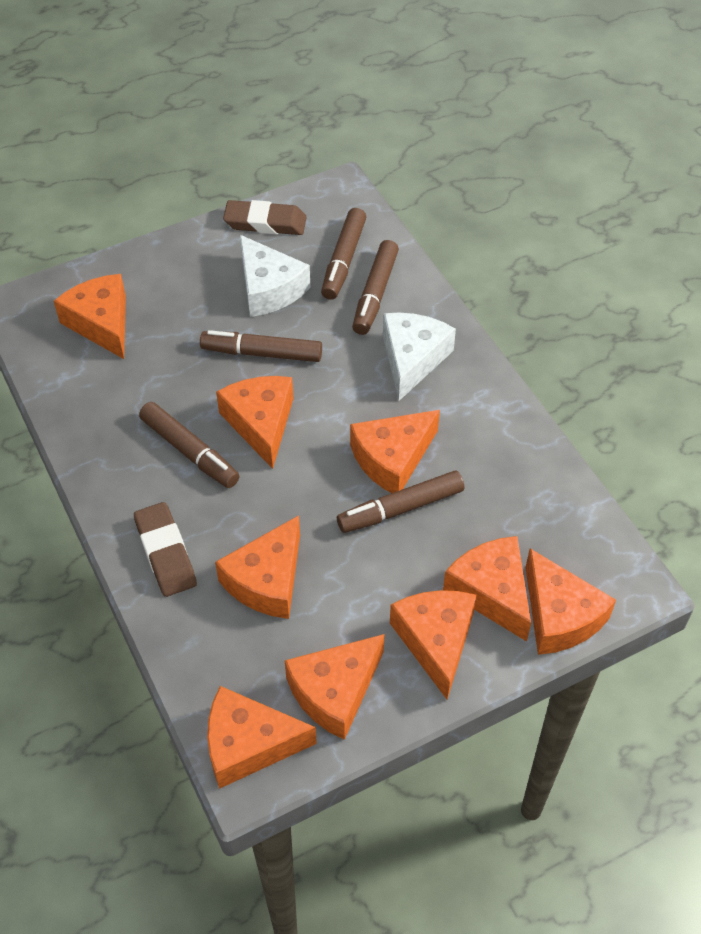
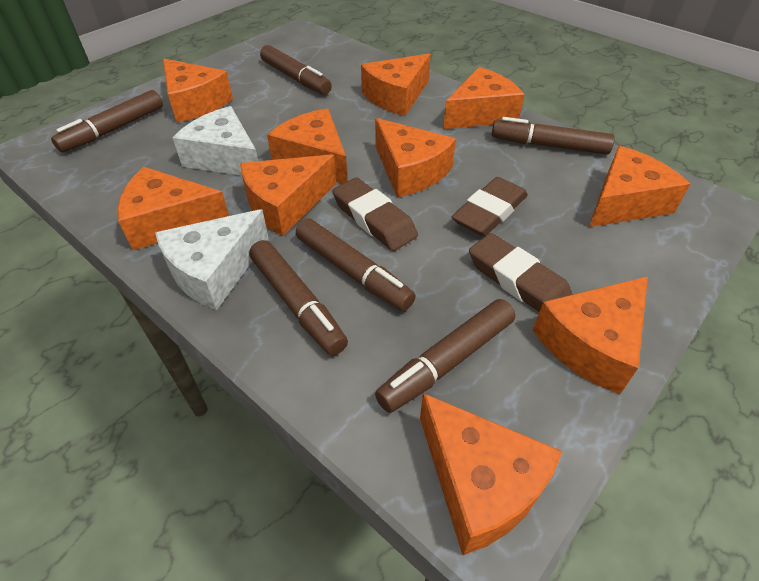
brown eraser: [134,502,197,597] [223,200,307,235] = 2 -> [332,178,418,251] [452,177,528,237] [469,233,573,312] = 3
brown marker: [139,402,240,488] [200,330,322,362] [321,208,366,300] [337,471,464,533] [352,240,399,335] = 5 -> [51,90,163,153] [249,240,348,356] [260,45,332,95] [296,218,416,311] [375,299,516,413] [491,117,615,155] = 6
orange cheese: [54,274,126,359] [207,686,317,789] [215,515,300,619] [216,376,293,469] [285,634,385,740] [350,410,440,493] [390,590,477,700] [443,536,531,642] [525,549,616,655] = 9 -> [117,167,229,250] [163,58,233,122] [240,154,336,236] [267,109,348,184] [361,54,431,116] [375,118,456,197] [420,393,563,555] [443,67,525,129] [533,276,648,394] [589,146,690,227] = 10

